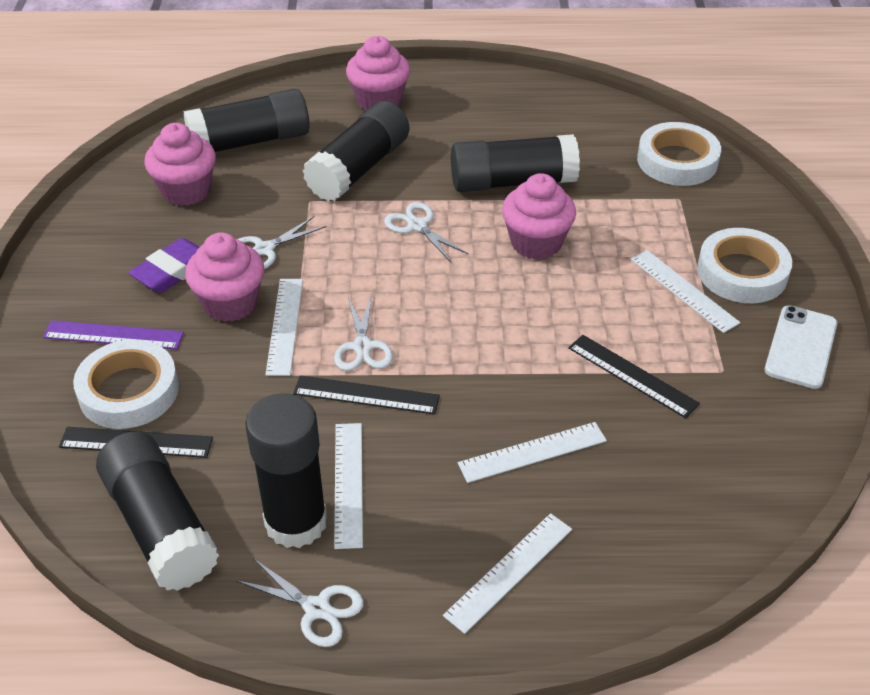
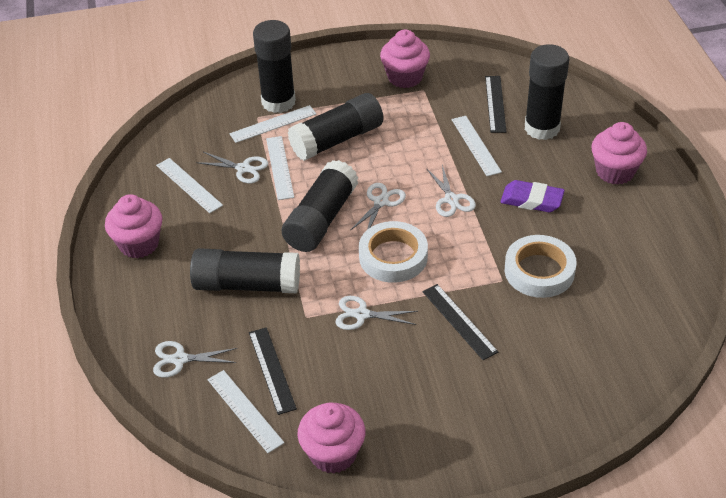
purple ruler: [43,320,184,349] = 1 -> none = 0
white phone: [764,305,837,389] = 1 -> none = 0
white scissors: [236,558,364,647] [237,216,326,269] [334,296,393,371] [384,202,469,262] = 4 -> [153,341,237,378] [196,152,268,183] [335,296,418,330] [350,183,406,231] [427,165,476,217] = 5
white tape: [73,340,179,429] [637,122,721,186] [697,228,792,303] = 3 -> [359,221,428,283] [505,235,577,298] = 2

